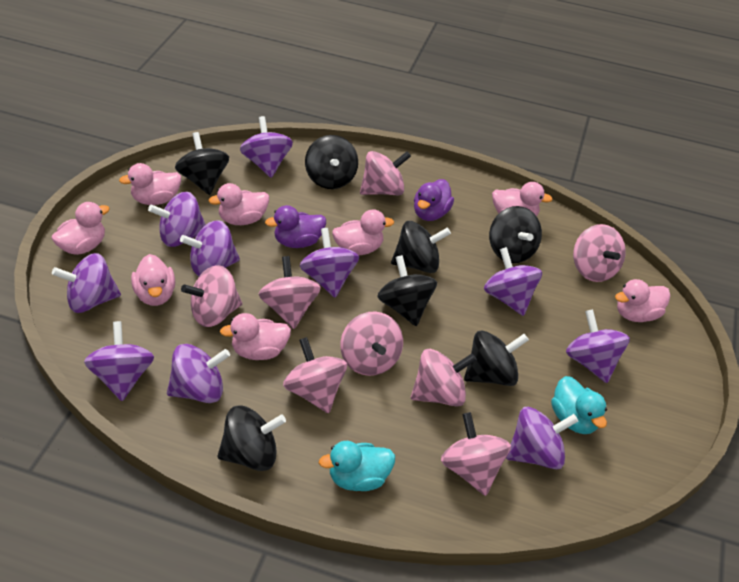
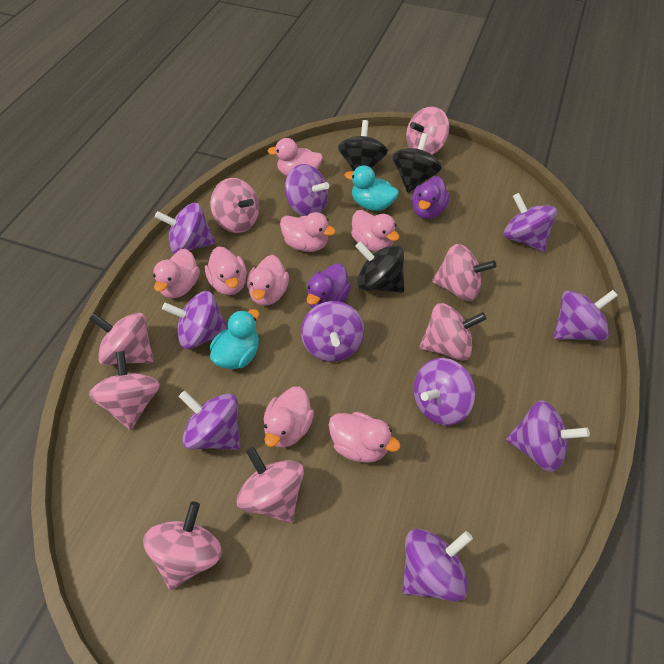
black spinning top: [175,132,229,195] [217,405,286,471] [305,135,358,189] [377,255,437,326] [391,221,451,273] [464,331,529,386] [489,206,542,263] = 7 -> [338,120,388,171] [355,241,404,293] [392,133,442,193] = 3

